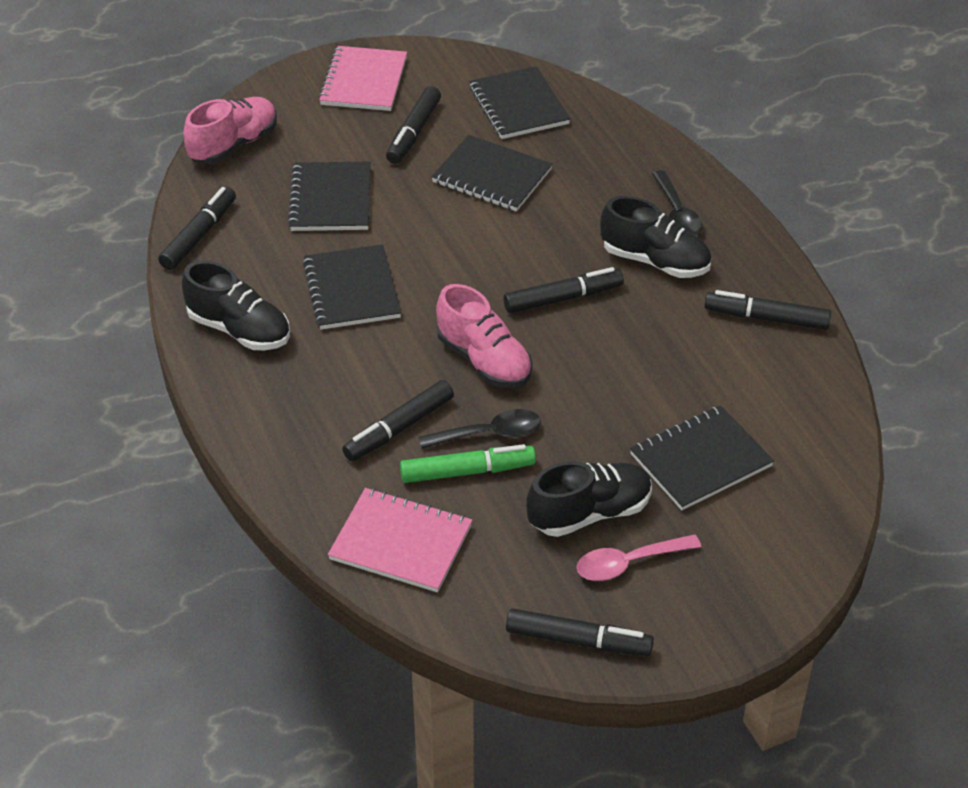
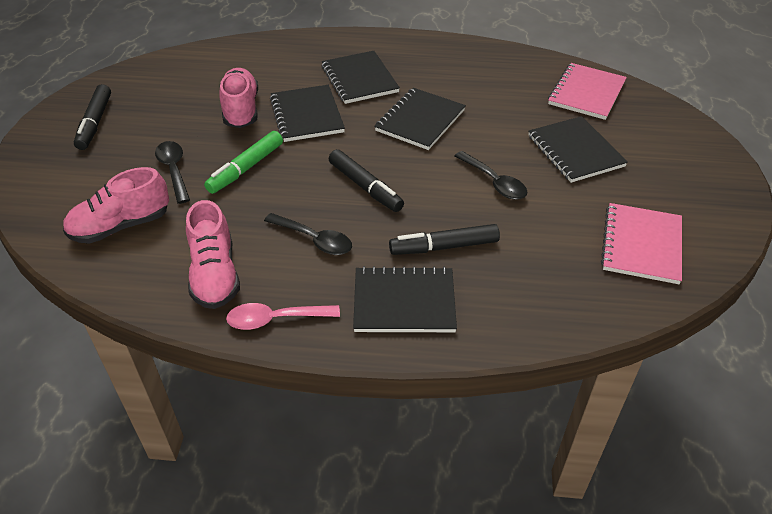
black marker: [158,187,236,270] [342,380,454,461] [386,86,441,164] [503,267,624,313] [506,608,654,656] [705,290,831,330] = 6 -> [74,84,111,150] [329,149,404,212] [389,224,500,255] = 3
black shoe: [182,261,290,350] [526,461,652,537] [600,196,711,278] = 3 -> none = 0
black spoon: [419,409,541,449] [652,170,703,236] = 2 -> [155,141,190,204] [264,213,352,255] [454,151,527,200] = 3
pink shoe: [184,97,277,164] [436,284,532,388] = 2 -> [63,167,169,244] [186,200,240,309] [219,68,258,128] = 3

